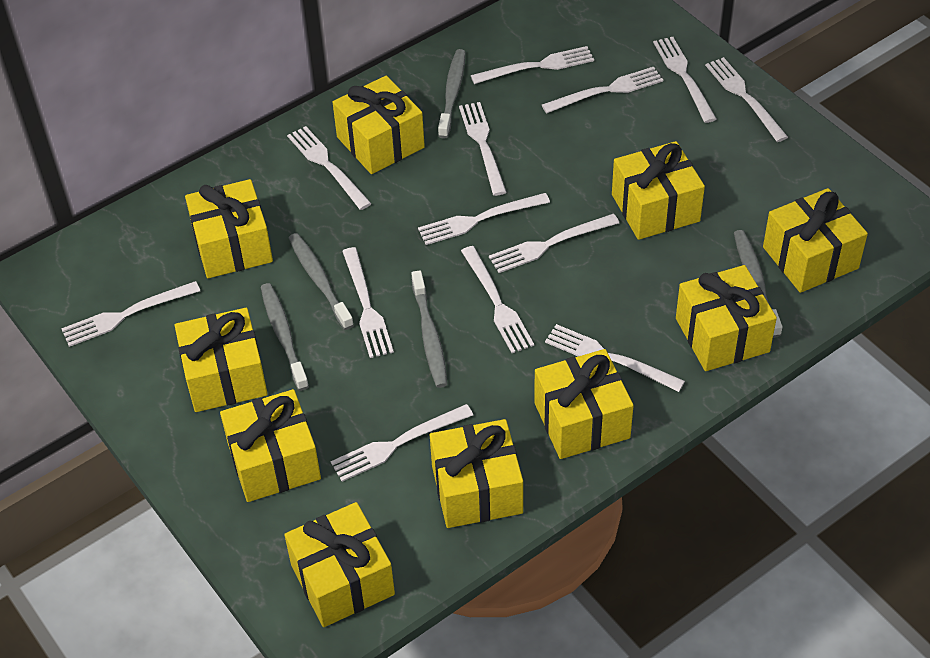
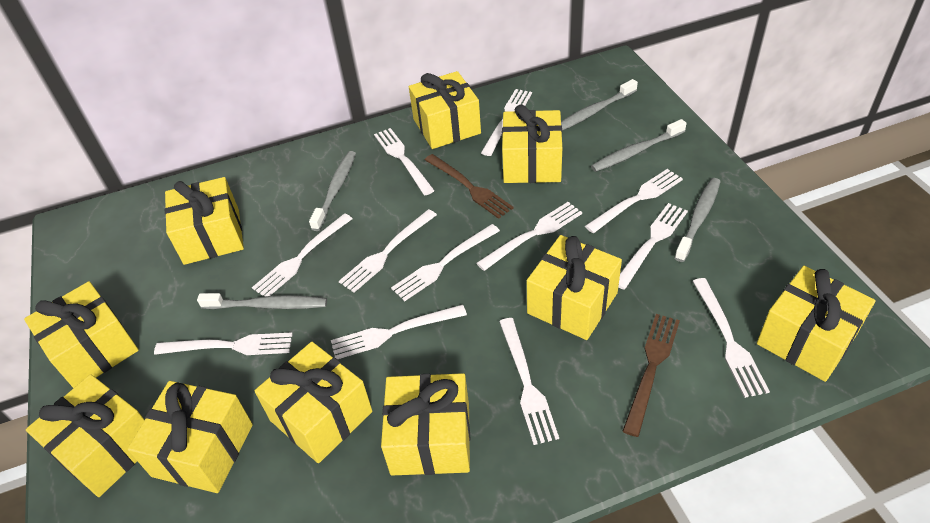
brown fork: none = 0 -> [425,154,514,219] [623,314,680,437] = 2
white fork: [61,281,200,347] [287,126,372,210] [330,404,473,482] [342,247,394,358] [418,193,550,245] [459,102,507,196] [461,246,534,353] [471,46,594,84] [489,214,619,273] [542,67,663,114] [545,324,685,392] [653,37,716,123] [705,57,788,142] = 13 -> [154,332,293,355] [252,213,353,297] [331,305,467,359] [339,209,437,293] [374,128,435,195] [391,224,500,301] [476,202,582,271] [481,89,532,156] [499,318,559,445] [585,169,683,233] [618,203,688,290] [692,278,770,398] = 12

